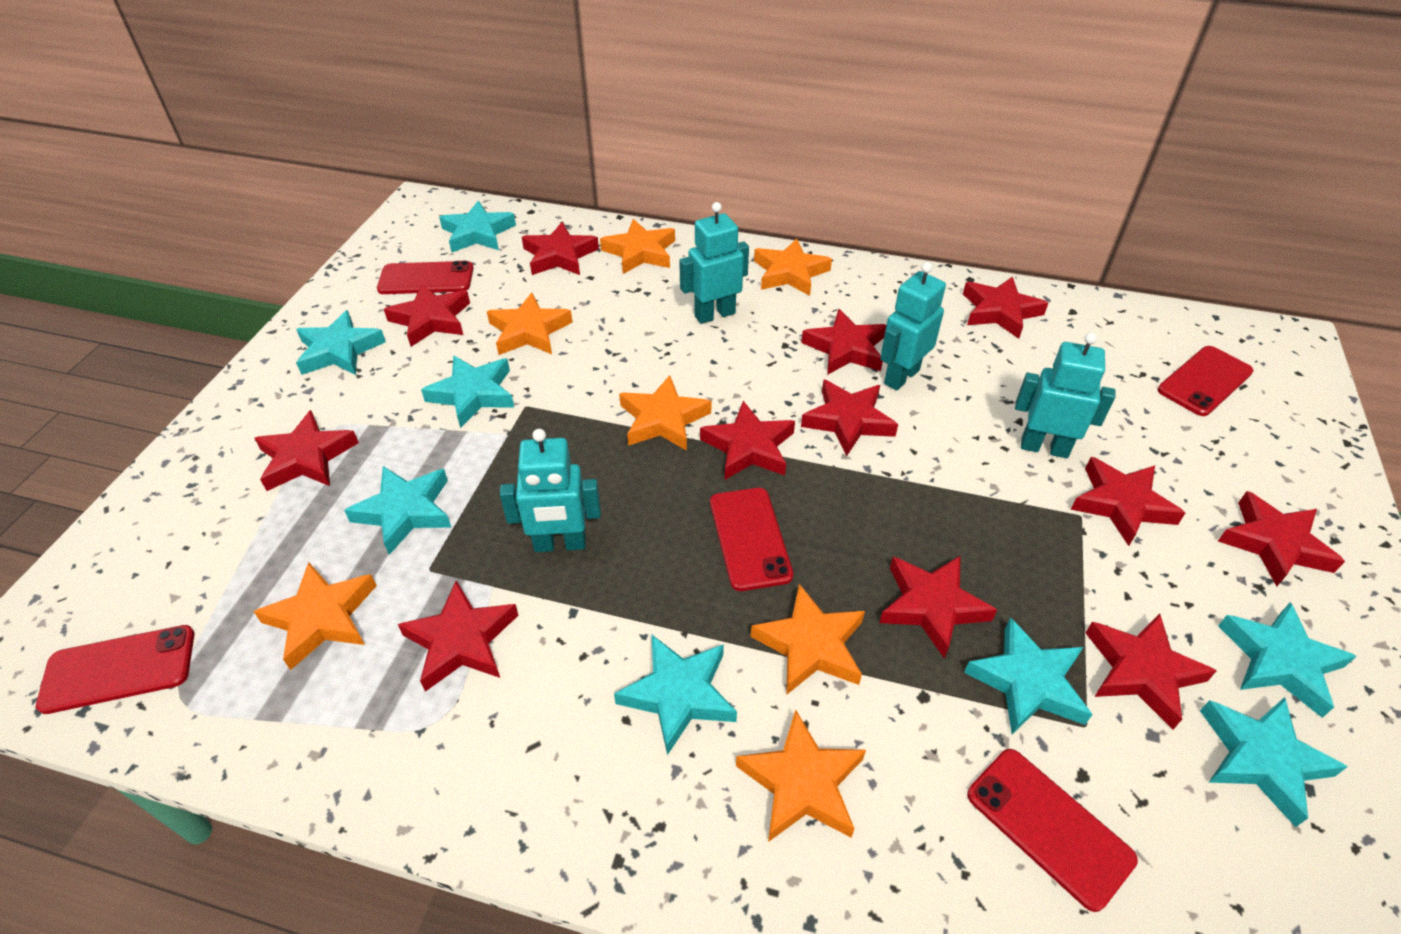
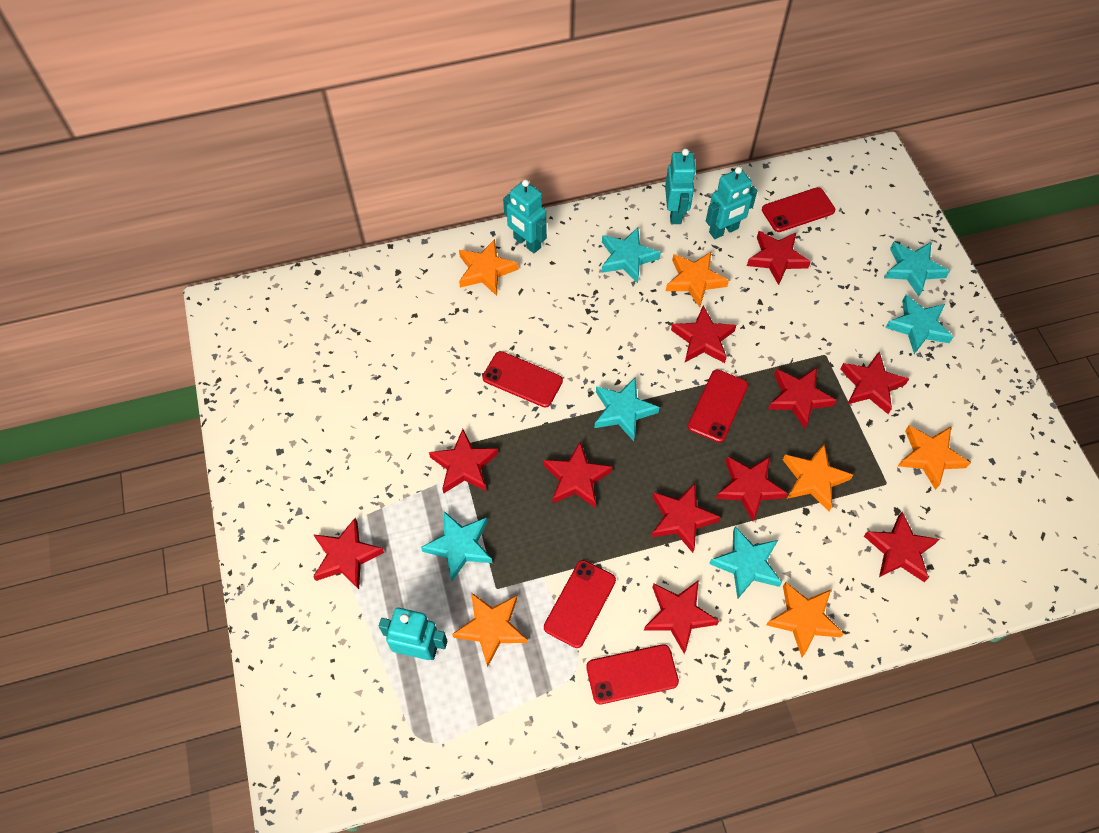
orange star: [253,562,377,670] [487,293,573,355] [600,219,675,274] [619,375,711,451] [736,709,866,842] [751,584,865,695] [754,238,832,296] = 7 -> [452,593,527,667] [459,239,518,296] [666,252,729,307] [766,582,844,657] [783,444,853,511] [898,425,970,490] = 6
red star: [254,410,359,491] [384,283,470,347] [398,581,519,692] [522,222,599,275] [700,401,795,480] [801,309,886,375] [801,379,898,456] [879,555,997,658] [963,276,1048,339] [1071,457,1185,546] [1086,614,1217,729] [1218,491,1345,586] = 12 -> [313,518,384,589] [429,429,498,494] [544,442,612,508] [644,580,719,654] [651,483,721,553] [671,306,736,363] [716,456,788,521] [747,231,811,285] [768,367,837,429] [840,352,909,414] [864,512,940,582] = 11
turquoise star: [296,310,386,375] [344,466,452,555] [421,355,514,428] [439,201,516,252] [614,635,737,755] [964,617,1093,734] [1200,697,1348,827] [1218,602,1356,718] = 8 -> [421,511,492,581] [594,377,660,441] [601,228,661,283] [709,526,782,599] [884,242,950,296] [885,295,953,354] = 6

